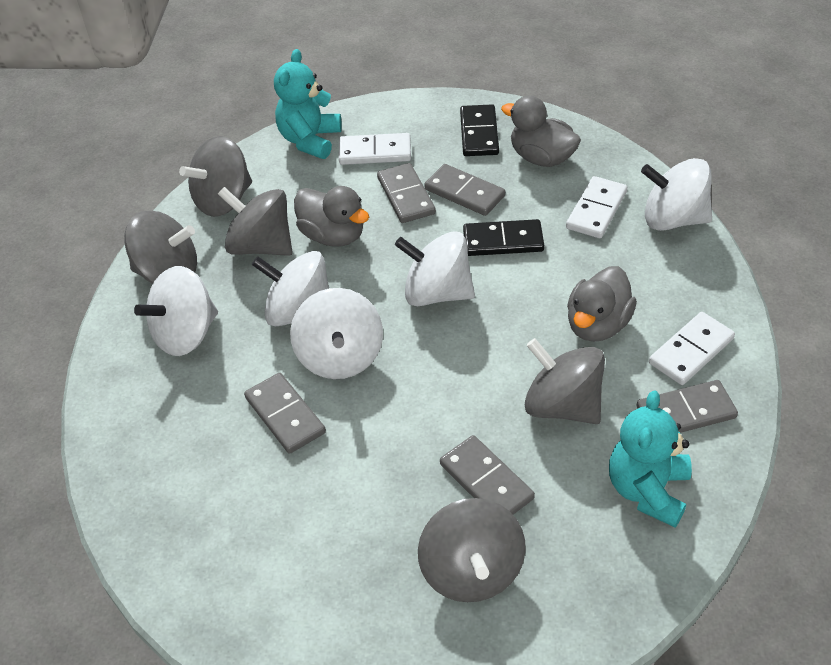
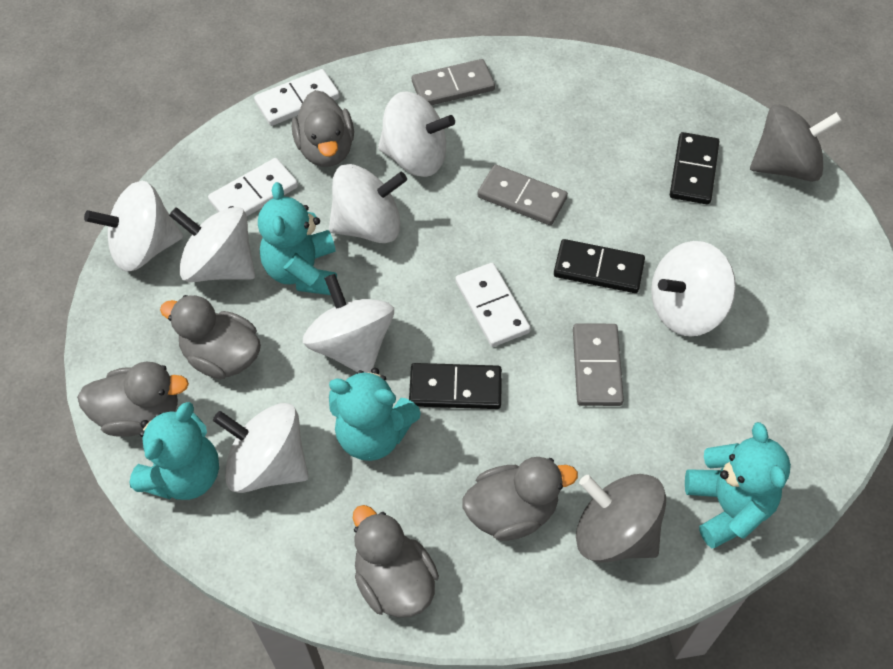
black domino: [460,104,499,156] [463,219,544,256] = 2 -> [409,363,502,409] [554,239,645,293] [670,132,719,204] = 3
grey domino: [244,373,326,454] [377,163,436,223] [424,164,505,216] [440,435,535,515] [637,380,738,433] = 5 -> [412,59,495,105] [478,164,568,225] [573,323,624,406] = 3
grey duck: [294,186,369,247] [501,96,581,167] [567,266,637,342] = 3 -> [77,362,189,437] [160,295,261,379] [292,90,354,167] [353,505,439,618] [462,457,578,541] = 5
grey spinning top: [124,211,197,284] [179,136,252,217] [218,187,292,256] [418,498,526,602] [525,338,605,424] = 5 -> [576,474,666,562] [750,104,842,182] = 2
turquoise teddy bear: [274,49,342,159] [609,390,692,527] = 2 -> [129,402,219,500] [258,182,337,295] [329,368,421,461] [685,422,791,548] = 4
white spinning top: [134,266,218,356] [252,251,329,327] [290,288,383,379] [395,231,475,306] [641,158,712,231] = 5 -> [84,181,183,272] [169,207,255,282] [213,403,309,493] [303,274,394,373] [329,164,407,243] [378,91,455,177] [651,241,736,336] = 7

